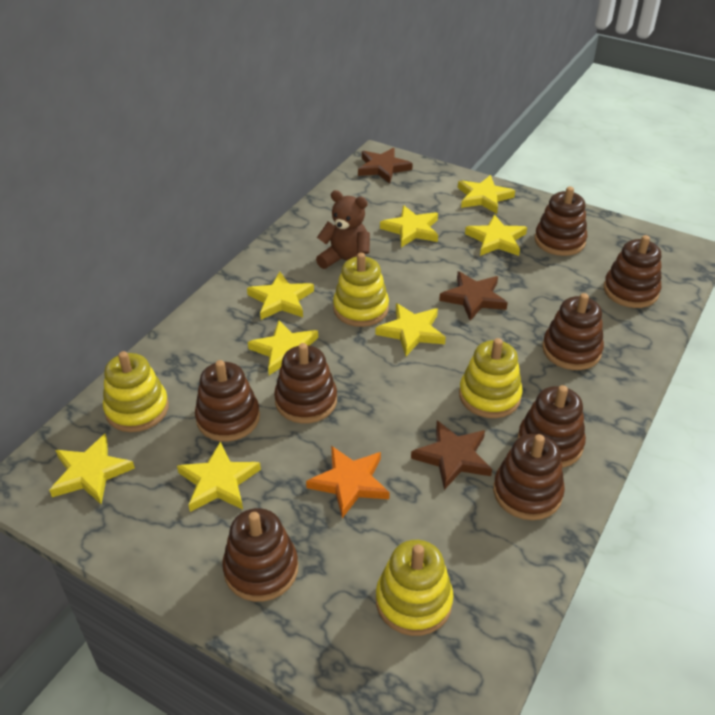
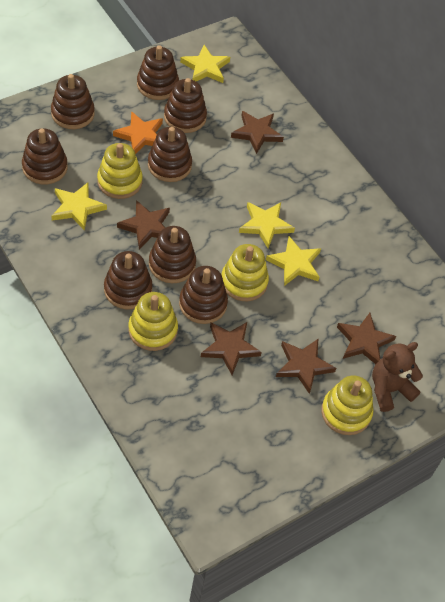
brown star: [358,147,413,183] [411,421,492,490] [439,271,508,321] = 3 -> [117,200,170,250] [201,322,262,375] [231,111,284,154] [276,339,336,394] [337,313,396,364] = 5
yellow star: [49,434,135,504] [177,441,261,512] [247,272,314,320] [248,320,318,375] [375,303,446,356] [380,205,438,247] [458,175,515,214] [465,215,527,256] = 8 -> [51,183,107,231] [180,45,230,83] [239,202,295,248] [266,236,321,286] = 4

